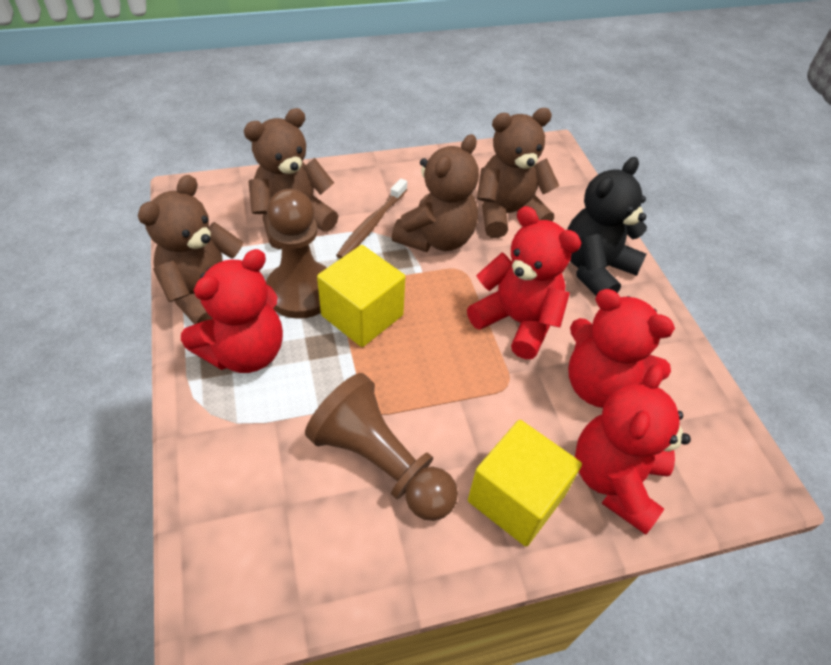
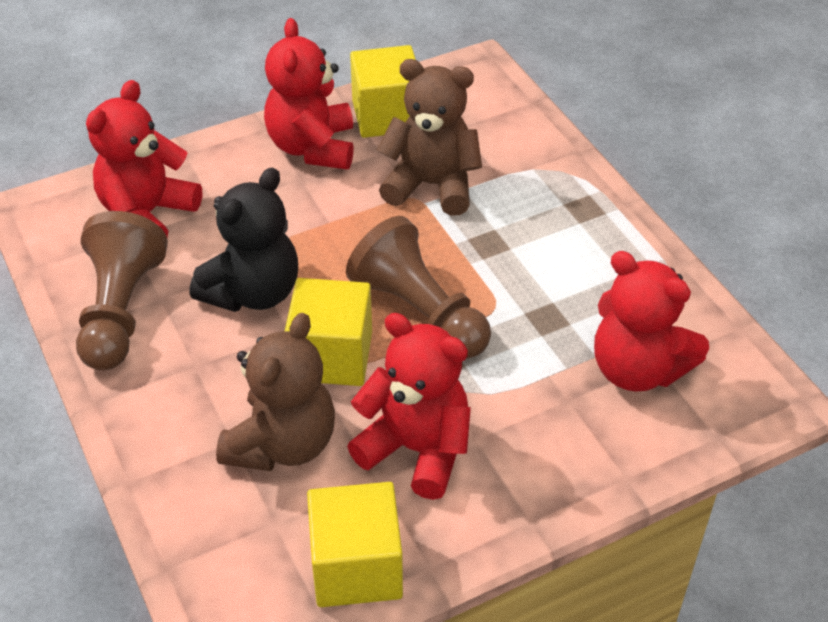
brown teddy bear: [138,175,243,325] [244,108,338,249] [391,134,479,252] [477,108,559,238] = 4 -> [216,313,335,471] [377,59,482,216] = 2
brown toothbrush: [336,178,407,259] = 1 -> none = 0
yellow cube: [317,245,405,347] [468,420,582,546] = 2 -> [285,278,372,386] [307,482,403,607] [350,45,416,138] = 3

